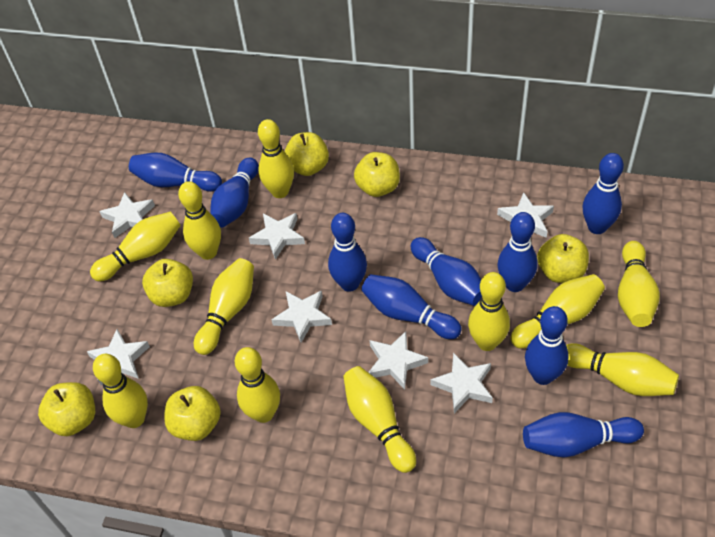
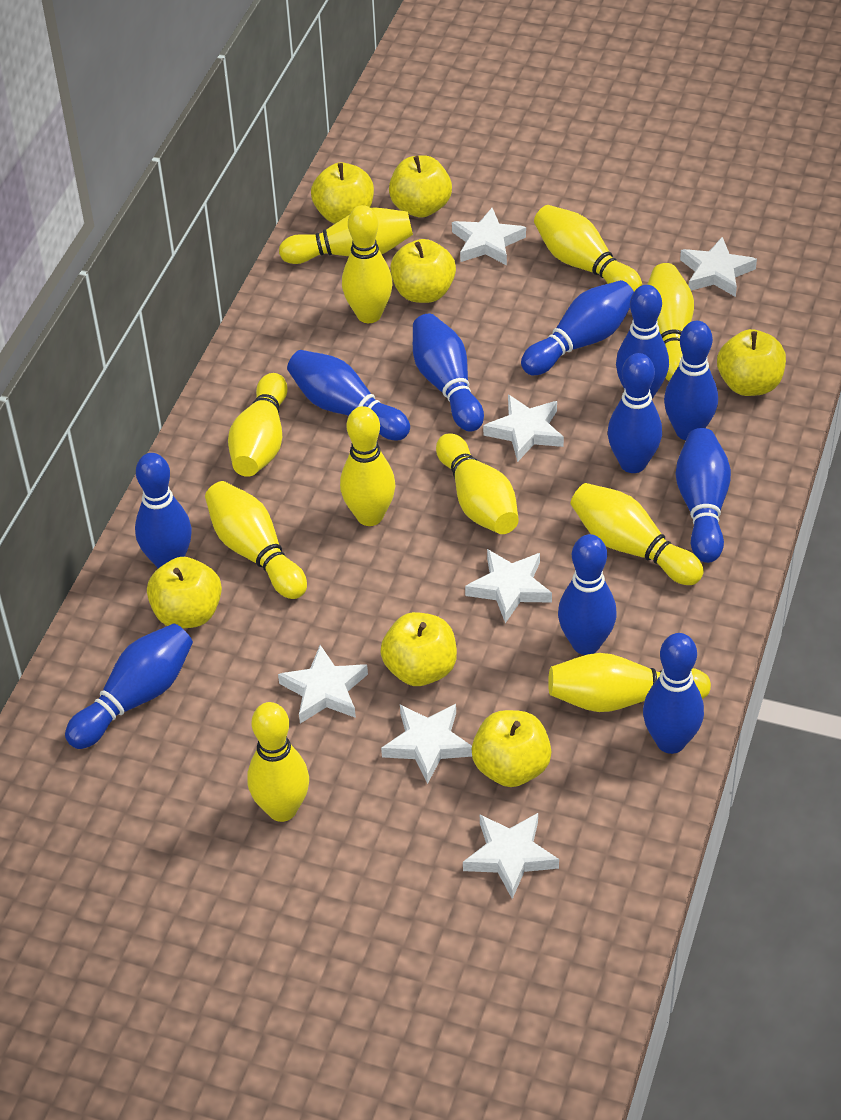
blue bowling pin: [129,152,222,192] [210,157,259,228] [328,213,367,292] [361,274,462,339] [411,237,482,306] [498,212,538,292] [523,412,644,457] [525,306,569,385] [583,153,624,234] = 9 -> [65,623,193,749] [135,453,192,568] [287,350,410,440] [413,314,484,431] [521,280,634,375] [558,534,617,655] [608,353,662,473] [616,285,669,399] [643,633,704,754] [664,321,718,440] [676,428,731,563] = 11
yellow apple: [38,382,95,436] [142,259,193,307] [164,386,221,441] [284,132,329,176] [354,152,400,197] [537,234,589,283] = 6 -> [147,557,222,628] [311,162,374,224] [381,612,457,686] [389,155,452,218] [390,239,456,303] [472,710,552,787] [717,329,786,396] = 7

